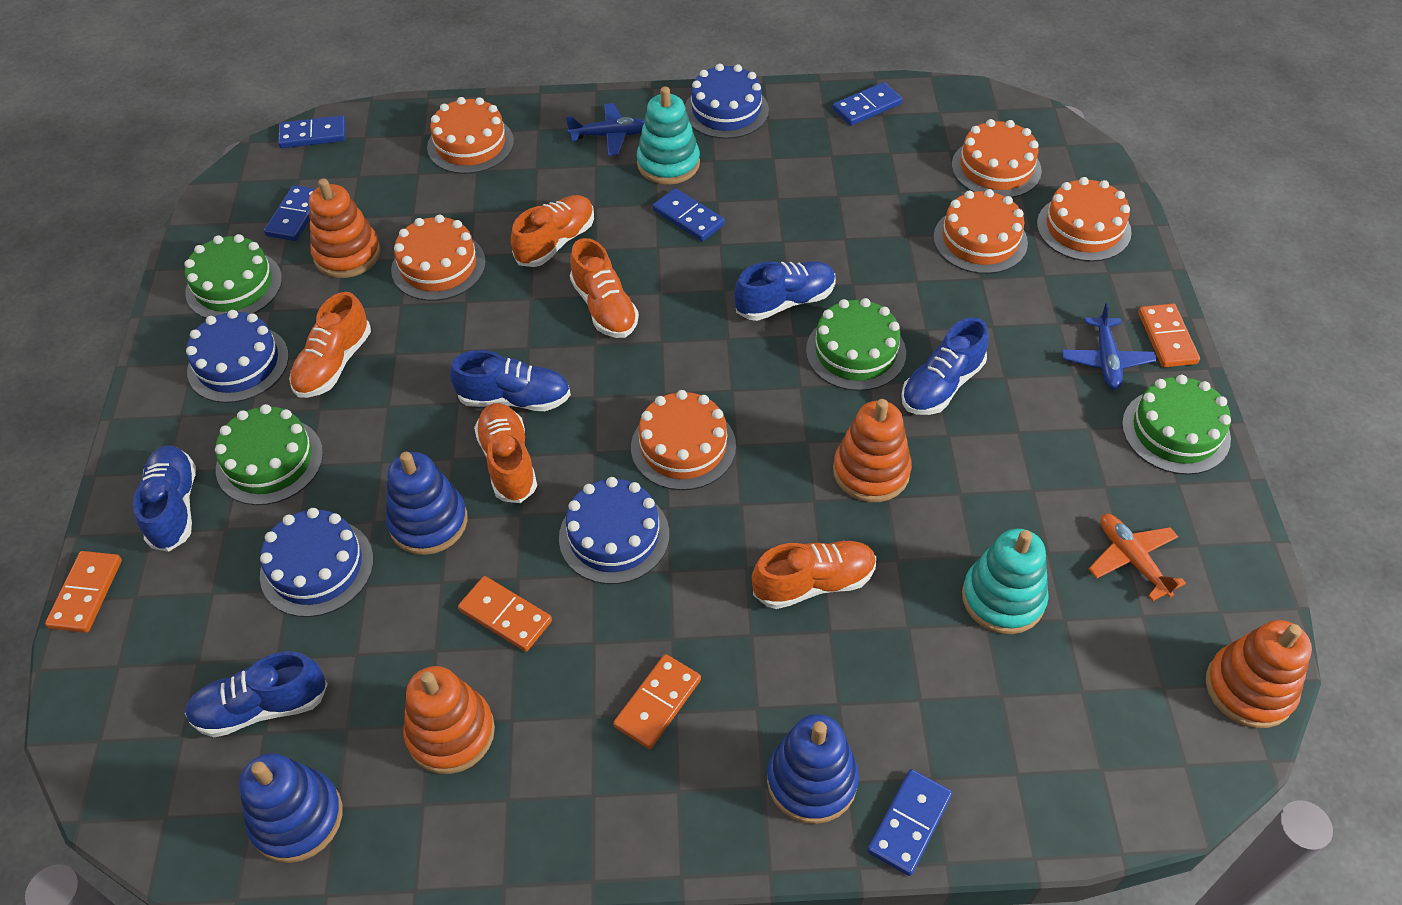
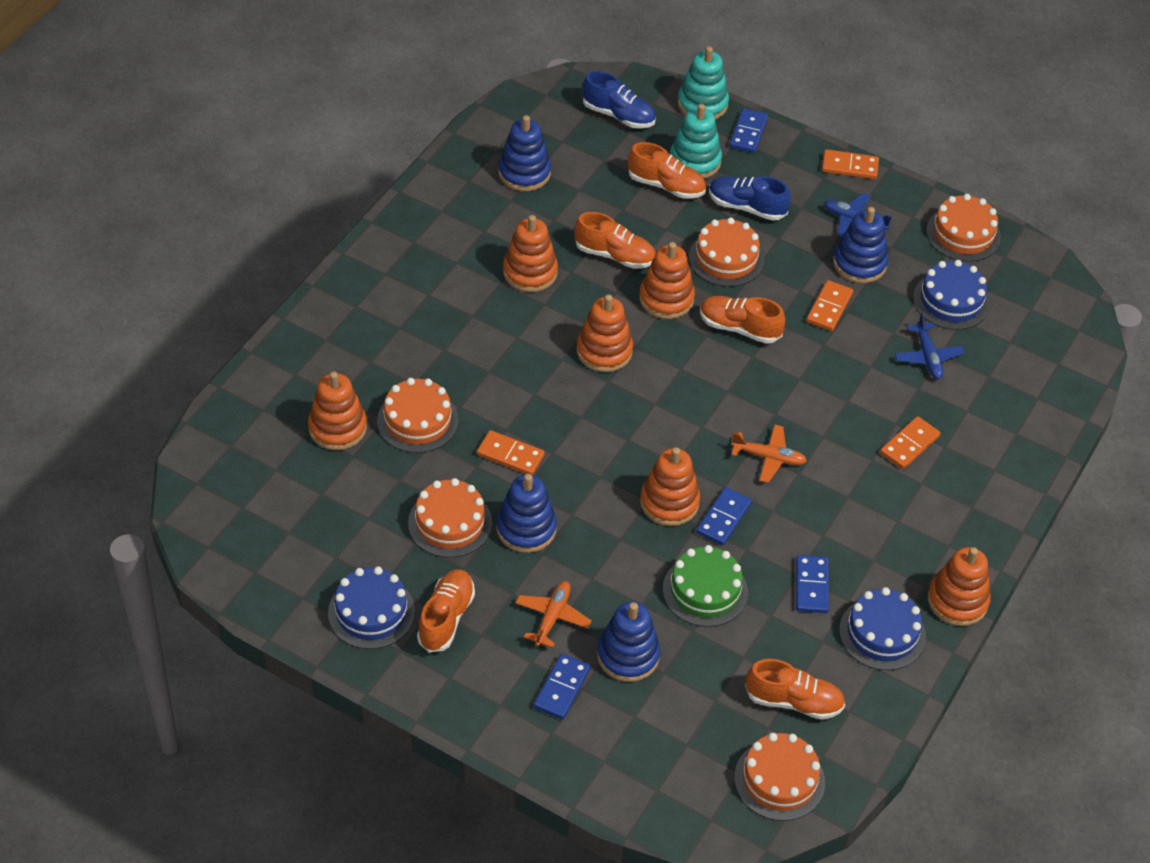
blue cake: [186,310,289,403] [260,508,374,617] [559,477,669,584] [685,64,769,139] = 4 -> [328,566,415,649] [839,587,926,671] [913,260,990,330] = 3
blue domino: [264,185,315,241] [278,115,346,148] [653,188,725,241] [833,82,902,126] [867,769,953,876] = 5 -> [534,654,591,719] [696,487,752,546] [729,108,768,153] [796,555,829,613] = 4
blue shoe: [133,446,196,552] [185,651,328,737] [450,350,571,411] [734,261,836,321] [901,317,989,415] = 5 -> [582,71,656,129] [709,176,791,221] = 2
blue stacking toy: [239,753,342,863] [386,452,468,555] [767,714,859,824] = 3 -> [496,474,557,553] [499,115,551,191] [597,602,660,682] [833,207,889,283] = 4
green cake: [184,234,282,318] [215,404,323,505] [806,298,906,391] [1122,375,1231,475] = 4 -> [663,545,748,627] = 1
orange cake: [391,215,486,301] [427,97,514,174] [631,390,736,490] [934,189,1028,274] [952,119,1042,198] [1037,177,1132,262] = 6 -> [377,378,458,453] [408,478,492,558] [689,218,764,287] [734,733,825,821] [926,194,1001,262] = 5
orange plane: [1089,514,1186,601] = 1 -> [515,581,592,648] [731,424,807,483] = 2
orange stacking toy: [309,178,381,278] [404,666,495,774] [833,399,912,502] [1206,620,1312,728] = 4 -> [308,371,367,450] [503,215,558,292] [577,294,633,372] [639,242,695,319] [640,447,700,526] [928,547,991,626] = 6

